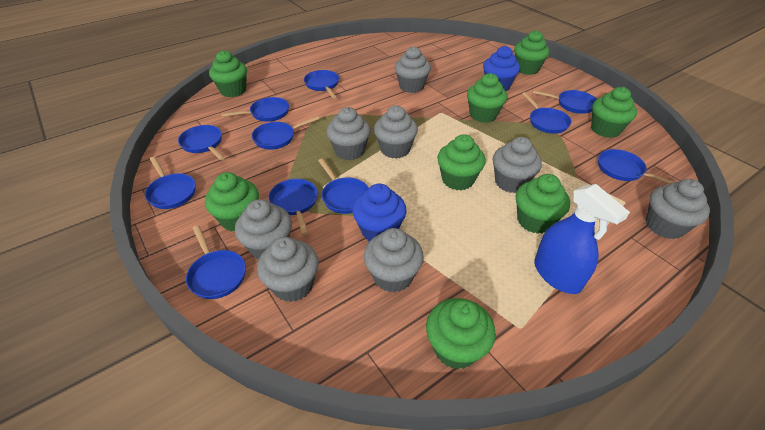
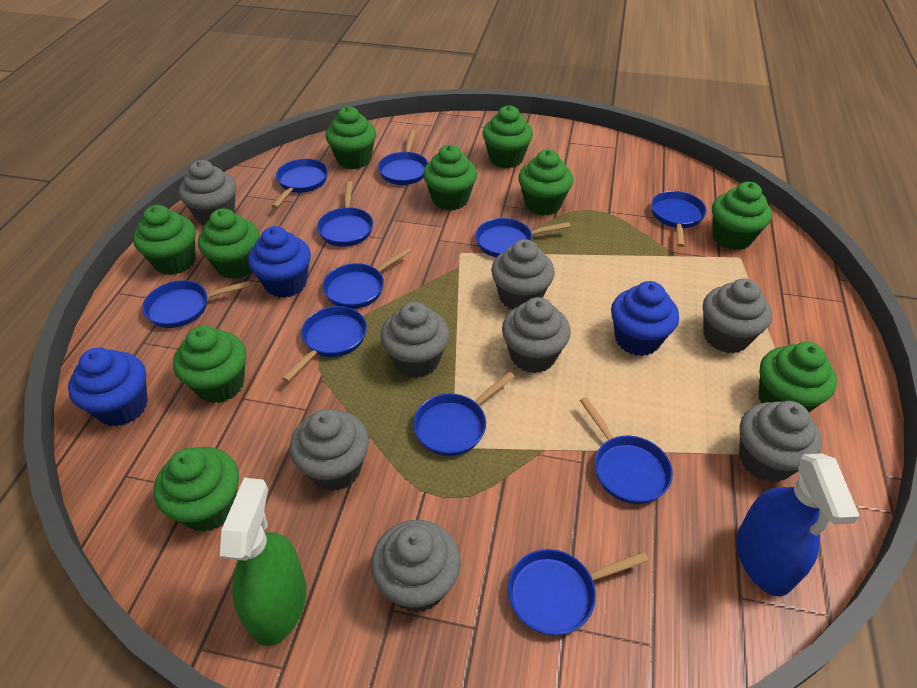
blue cupcake: [352,184,407,241] [483,46,520,91] = 2 -> [68,348,148,427] [248,226,311,298] [611,281,679,356] = 3
green cupcake: [205,172,259,232] [209,50,247,97] [426,298,496,369] [437,134,486,190] [467,73,507,123] [514,30,550,75] [516,174,570,234] [591,87,637,138] = 8 -> [133,205,196,275] [154,447,239,532] [173,326,246,403] [198,208,260,279] [326,106,376,169] [423,145,477,211] [483,105,533,168] [519,149,573,216] [712,182,772,250] [759,342,837,412] = 10
green spray bottle: none = 0 -> [220,478,306,646] = 1

